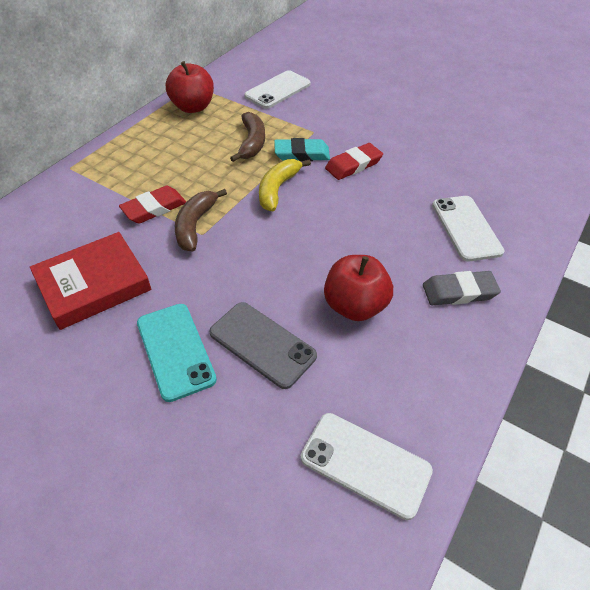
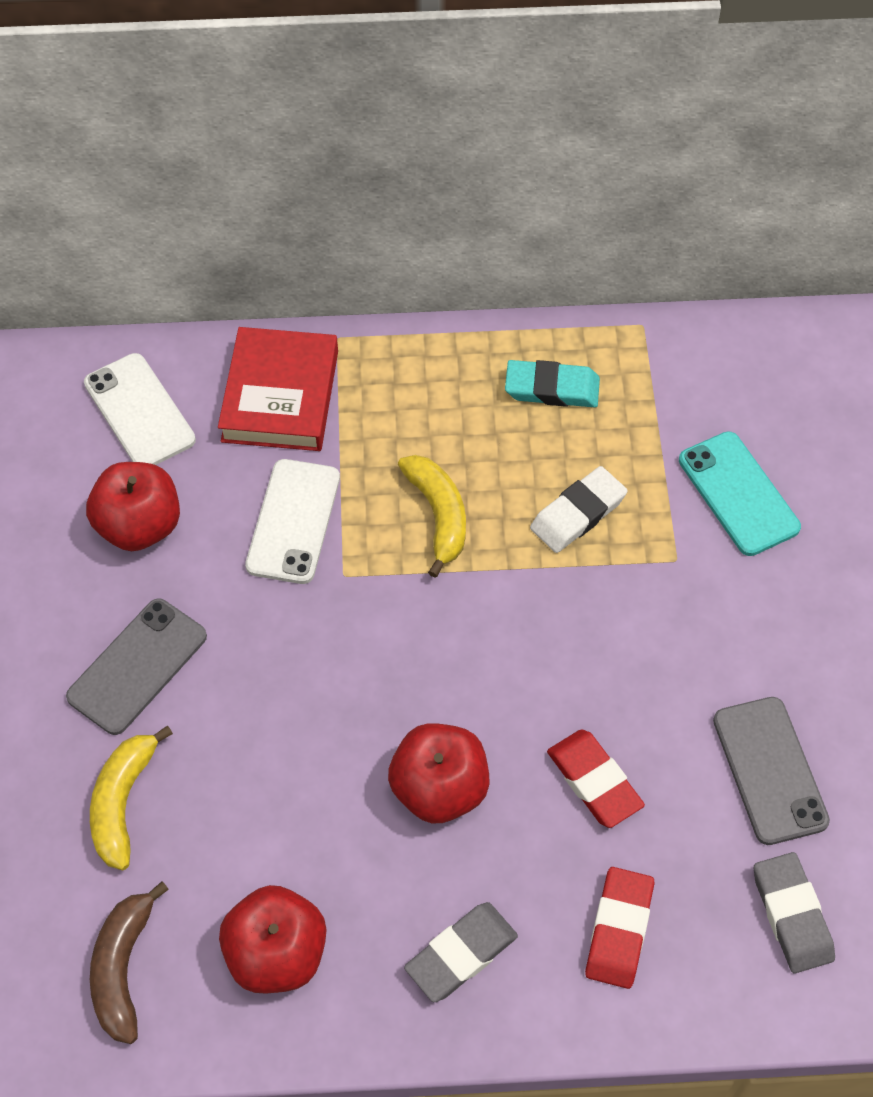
brown banana: [175,189,227,252] [230,112,265,162] = 2 -> [90,881,169,1044] = 1
grey eraser: [423,271,501,305] = 1 -> [404,902,518,1002] [754,852,835,973] = 2
grey phone: [209,302,317,389] = 1 -> [66,598,207,735] [713,697,830,845] = 2
red apple: [166,61,214,113] [324,255,393,321] = 2 -> [86,462,180,551] [219,885,326,994] [388,723,490,823] = 3
white eraser: none = 0 -> [530,466,628,553] = 1
white phone: [244,70,311,109] [301,413,433,520] [432,196,505,262] = 3 -> [84,353,196,465] [245,459,340,584] = 2
yellow banana: [259,159,311,211] = 1 -> [90,726,173,871] [398,455,466,578] = 2

